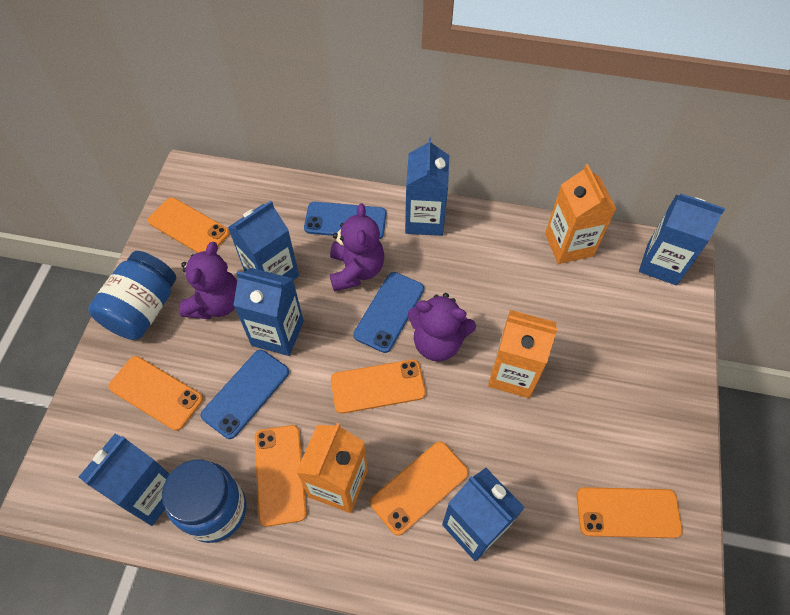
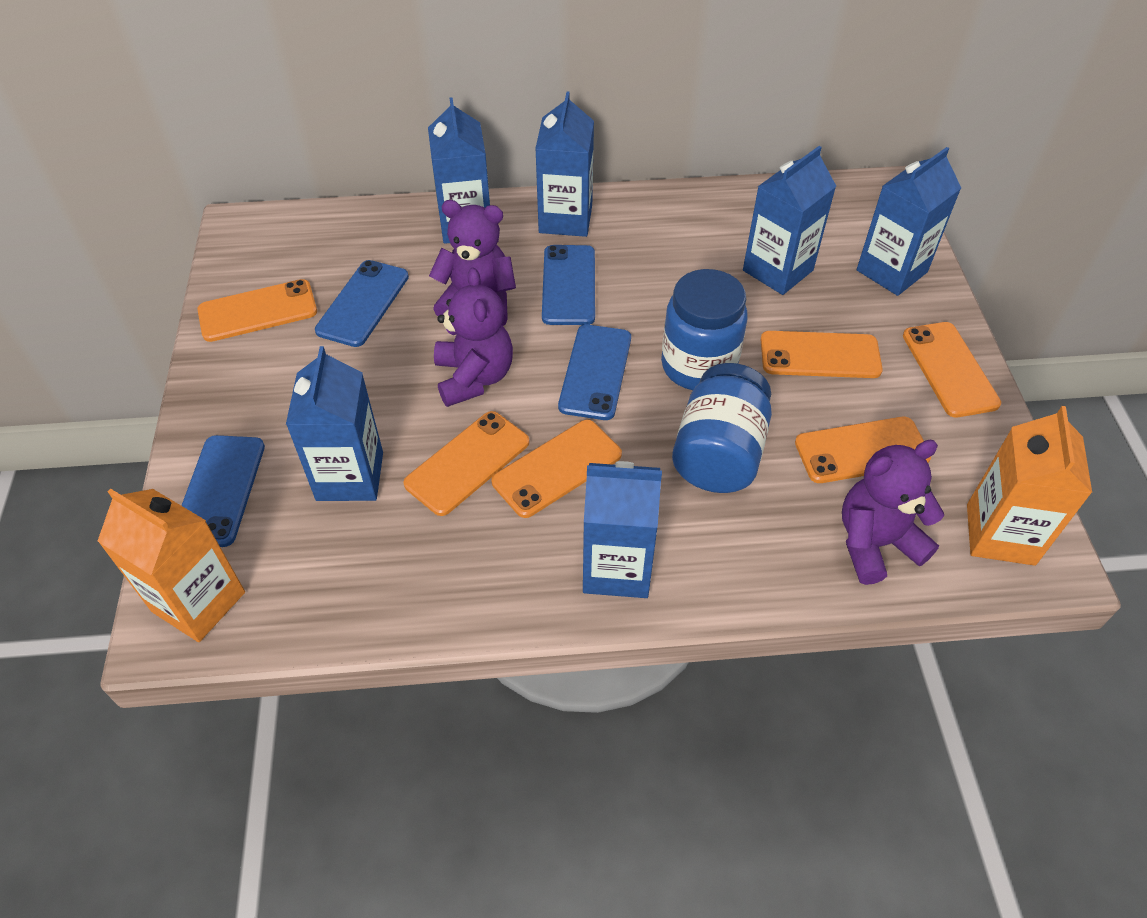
blue phone: [200,350,289,439] [304,202,386,239] [353,272,424,353] = 3 -> [181,435,265,547] [315,260,409,347] [542,245,595,325] [558,325,631,420] = 4
orange carton: [296,423,368,513] [488,310,558,398] [545,164,616,264] = 3 -> [98,489,245,642] [967,406,1092,566] = 2

